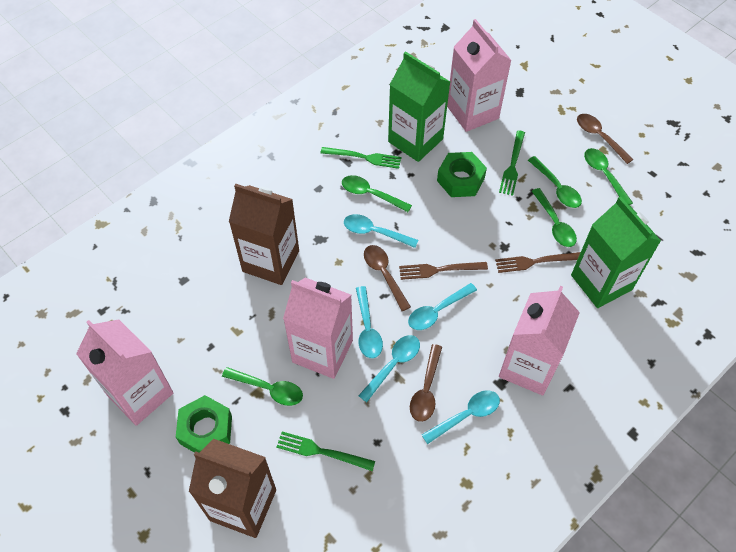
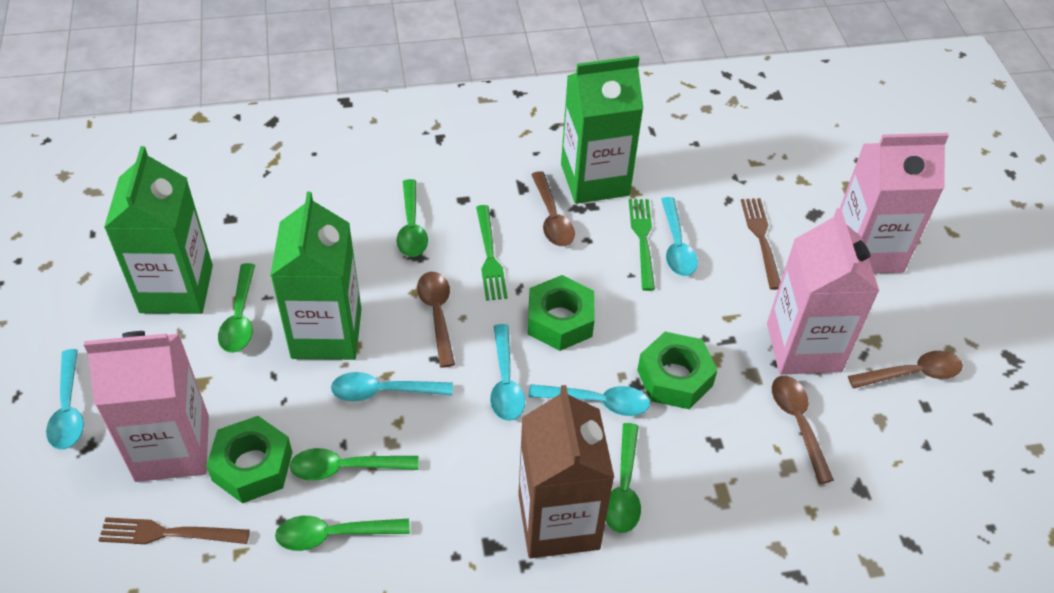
brown carton: [189,439,276,538] [229,184,299,285] = 2 -> [518,385,614,558] = 1
brown spoon: [364,245,411,311] [410,344,442,422] [577,114,634,164] = 3 -> [417,272,455,368] [531,171,575,246] [772,376,834,484] [848,351,963,389] = 4
green carton: [388,51,450,162] [571,196,661,308] = 2 -> [104,146,213,314] [270,192,361,360] [561,56,644,204] = 3
green fork: [276,431,375,471] [320,147,401,169] [499,130,525,196] = 3 -> [476,205,508,301] [629,199,655,291] = 2
green nut: [176,395,232,453] [437,152,487,197] = 2 -> [206,416,292,503] [528,275,595,351] [637,332,718,409] = 3
pink carton: [76,319,174,426] [283,278,353,379] [447,19,512,132] [499,286,580,395] = 4 -> [84,331,209,482] [767,208,879,374] [840,133,949,274] = 3

